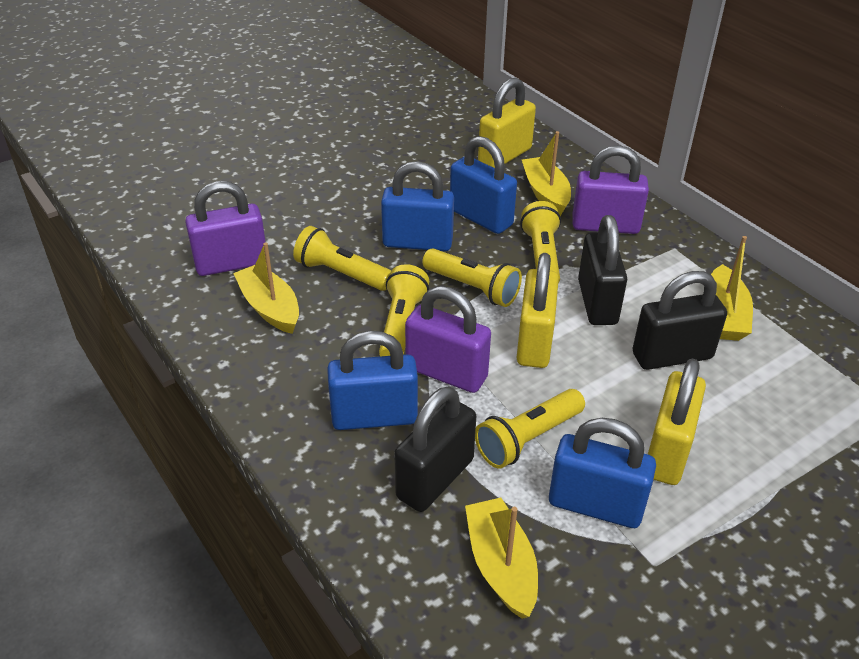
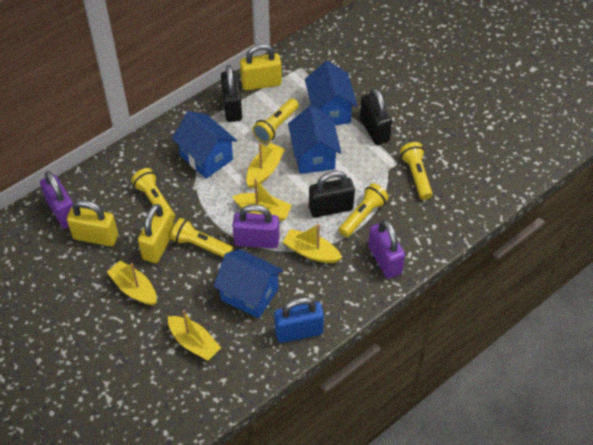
blue house: none = 0 -> [172,111,237,179] [213,249,283,319] [288,105,341,174] [305,61,357,125] = 4
blue padlock: [327,331,418,430] [381,161,454,251] [450,136,517,234] [549,418,656,528] = 4 -> [274,297,324,343] = 1
yellow boat: [233,242,299,334] [465,498,538,619] [522,131,571,216] [711,236,753,341] = 4 -> [107,261,157,305] [168,310,221,361] [233,178,292,221] [246,143,285,189] [283,224,342,263] = 5

